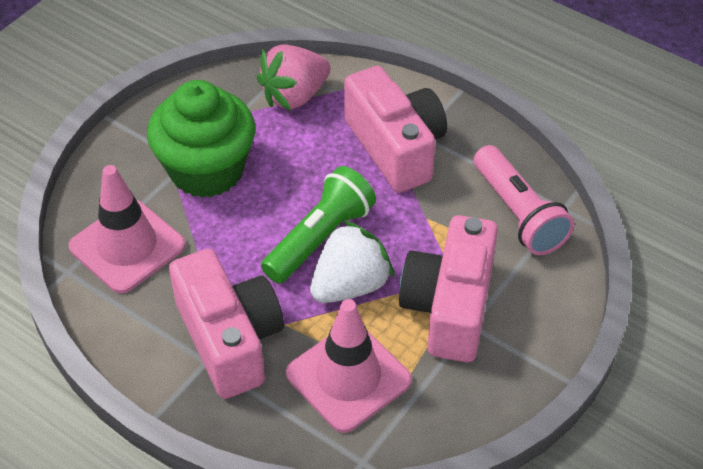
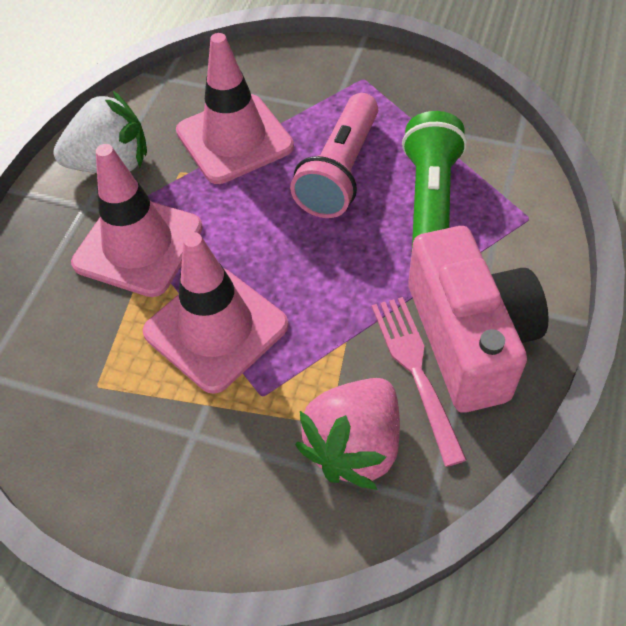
green cupcake: [147,80,255,198] = 1 -> none = 0
pink camera: [169,249,284,399] [344,66,447,193] [399,215,498,363] = 3 -> [408,226,549,413] = 1
pink fork: none = 0 -> [372,297,467,467] = 1
pink traffic cone: [69,165,186,294] [286,299,412,433] = 2 -> [71,144,203,297] [143,232,288,394] [176,33,294,184] = 3

